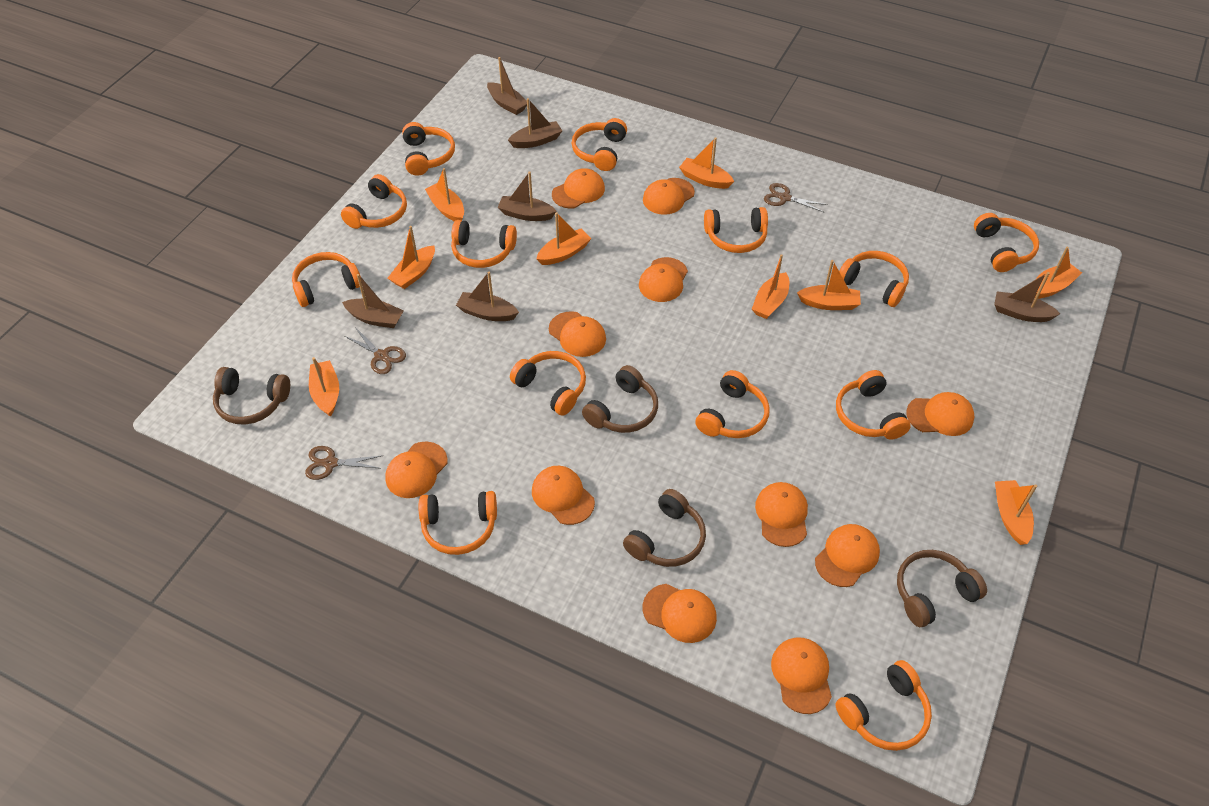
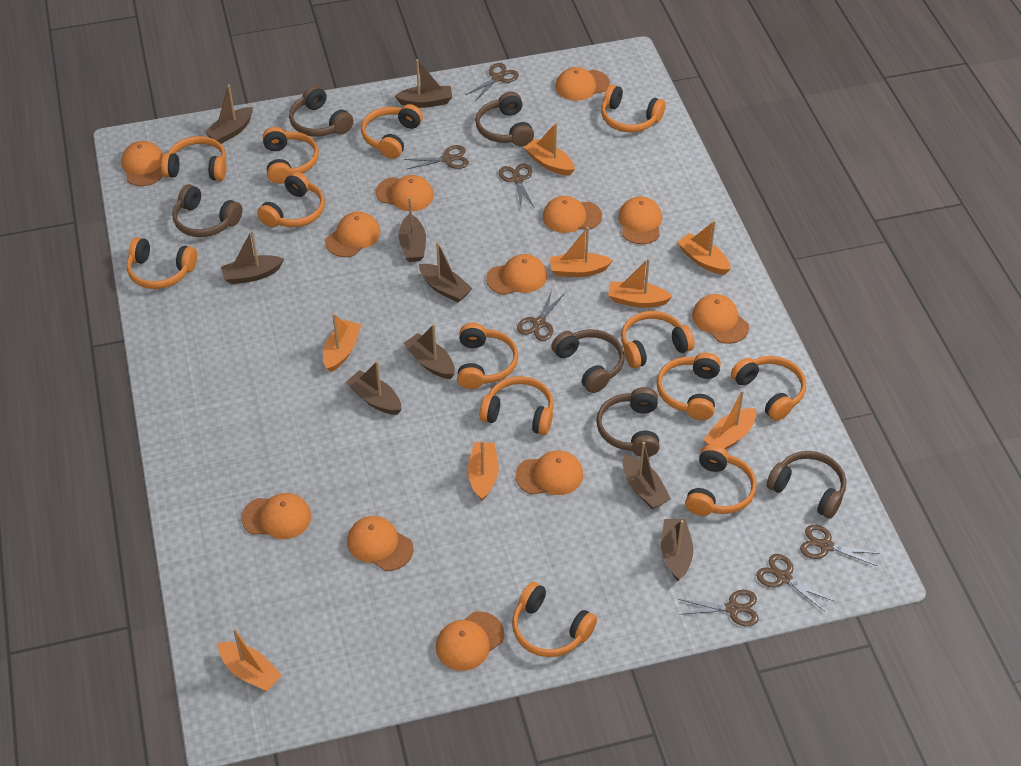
brown boat: [342,274,404,328] [456,272,519,321] [487,57,527,115] [497,172,556,221] [508,98,562,148] [994,272,1060,322] = 6 -> [204,84,253,144] [221,230,284,284] [346,361,402,415] [395,59,452,108] [398,197,426,262] [404,324,455,379] [419,242,473,303] [622,442,671,509] [661,519,693,581] = 9
brown headphones: [213,367,290,424] [582,365,658,433] [623,489,706,567] [897,550,987,627] = 4 -> [172,184,243,237] [289,85,354,137] [475,91,534,147] [551,329,624,393] [596,387,660,457] [766,451,846,519] = 6
brown scissors: [305,446,383,480] [344,327,406,374] [764,183,828,213] = 3 -> [404,145,469,169] [466,63,519,101] [499,163,534,207] [517,290,565,341] [678,590,759,626] [756,554,833,611] [800,525,880,566] = 7
orange boat: [309,357,339,417] [388,226,435,289] [425,168,464,221] [536,212,592,265] [679,137,734,189] [752,254,789,319] [797,260,861,310] [995,480,1037,545] [1034,246,1082,299] = 9 -> [218,628,282,691] [323,314,361,372] [468,440,499,501] [524,123,575,176] [550,227,613,277] [608,258,673,308] [677,220,731,275] [704,390,756,450] = 8
orange cap: [385,441,448,498] [532,466,595,525] [549,311,606,357] [552,168,605,209] [639,257,688,302] [643,178,695,215] [643,584,717,643] [755,482,808,547] [771,638,832,714] [815,524,880,587] [906,392,974,436] = 11 -> [121,141,163,186] [242,493,311,539] [325,212,380,257] [347,516,413,571] [376,175,434,211] [436,611,504,671] [486,254,547,295] [515,450,583,495] [543,196,602,233] [556,67,610,101] [618,196,662,244] [692,294,749,344] = 12

